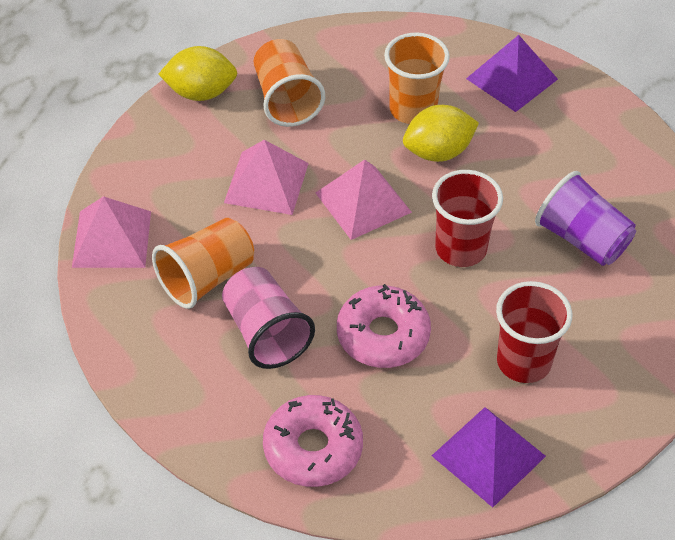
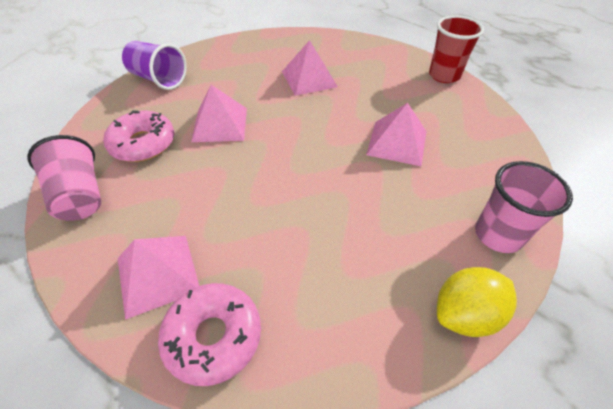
orange cup: [152,218,254,309] [254,39,325,127] [384,32,450,124] = 3 -> none = 0
pink cup: [222,267,315,369] = 1 -> [27,135,101,221] [475,161,573,253] = 2
pink pyramid: [72,196,151,268] [224,140,309,215] [316,160,412,240] = 3 -> [117,236,199,320] [191,85,247,142] [282,40,338,96] [366,103,427,166] = 4
purple pyramid: [432,407,546,507] [466,35,558,112] = 2 -> none = 0
red cup: [432,170,503,267] [496,281,572,383] = 2 -> [429,15,484,83] = 1
yellow lemon: [158,46,237,101] [403,105,479,162] = 2 -> [437,267,517,337] = 1

